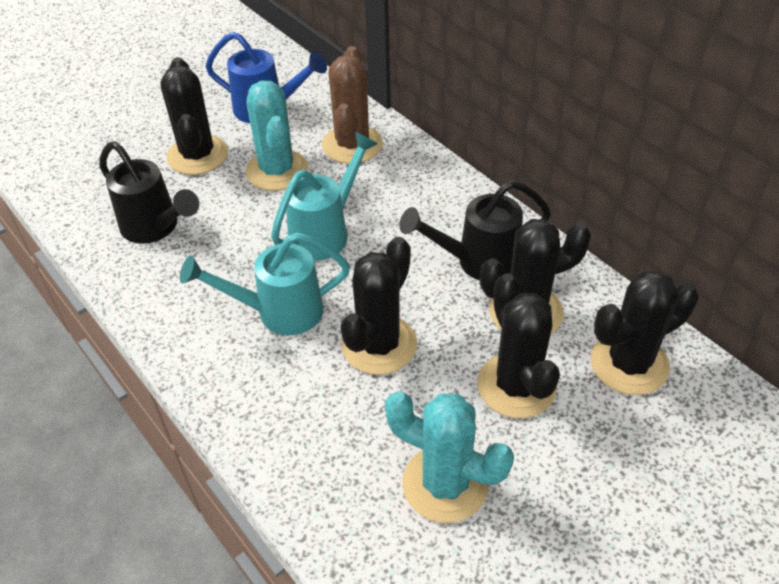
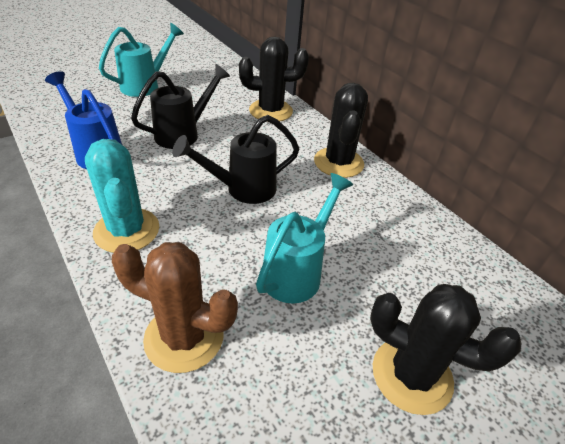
black cactus: [160,57,228,175] [341,237,417,375] [477,273,560,418] [480,219,591,334] [590,270,699,395] = 5 -> [239,36,309,121] [314,83,368,178] [370,284,522,415] = 3
turquoise cactus: [245,81,308,191] [385,392,514,523] = 2 -> [85,139,159,253] = 1

